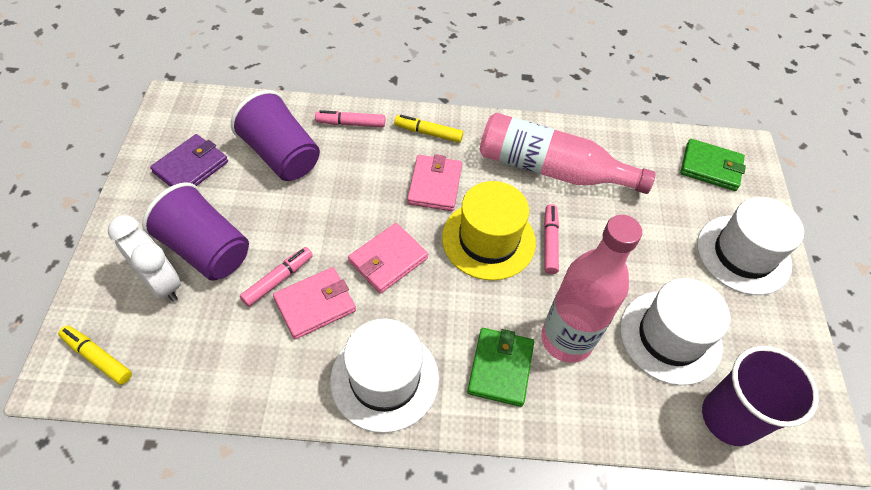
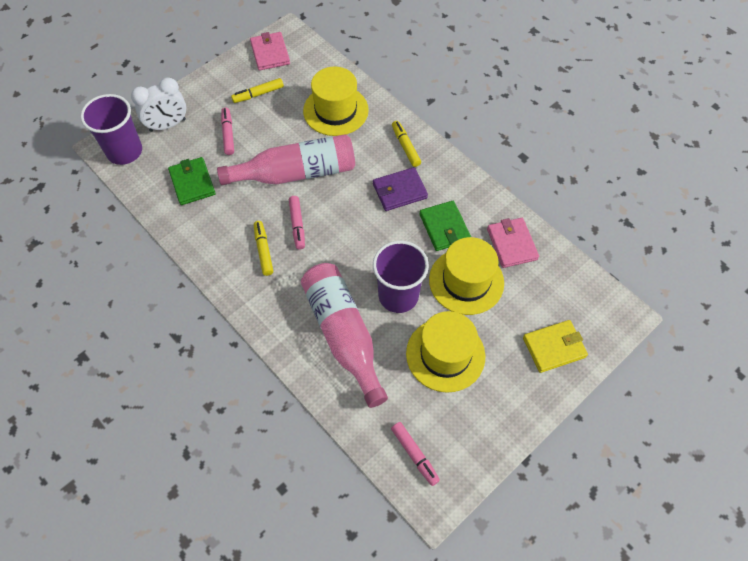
pink wallet: [273,267,356,339] [348,223,428,294] [407,154,462,211] = 3 -> [250,32,290,71] [487,218,539,268] = 2
purple cup: [142,182,249,281] [231,90,320,181] [702,346,819,446] = 3 -> [80,94,142,165] [373,241,429,313] = 2
white hat: [330,318,439,433] [620,278,731,385] [697,197,804,295] = 3 -> none = 0
yellow hat: [442,181,536,280] = 1 -> [303,66,369,136] [406,311,485,393] [429,237,504,315] = 3
yellow marker: [58,325,132,385] [394,115,463,143] = 2 -> [231,78,284,103] [254,221,273,276] [392,121,421,167] = 3
yellow wallet: none = 0 -> [523,320,588,373] = 1

